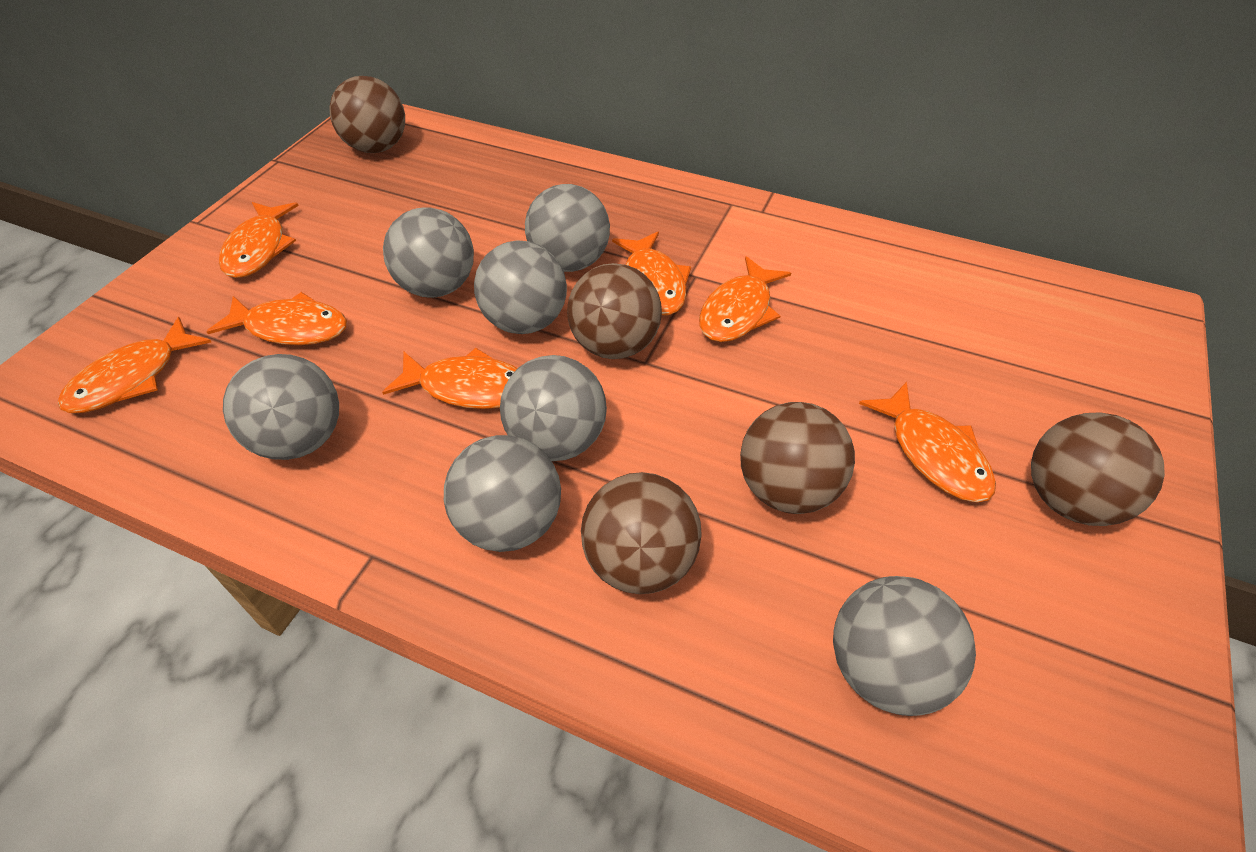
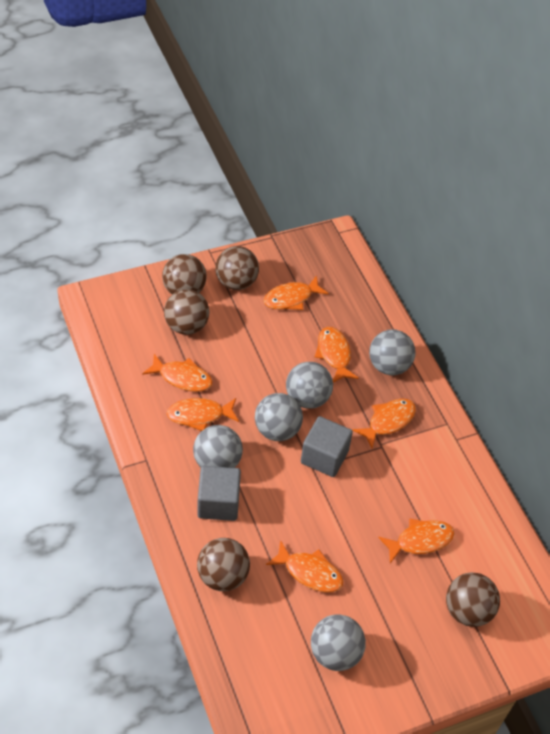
grey ball: [223,354,339,460] [383,207,474,298] [444,435,561,552] [474,241,567,334] [500,355,607,461] [525,184,610,272] [833,576,976,716] = 7 -> [193,425,243,468] [255,393,303,441] [286,362,333,409] [311,614,366,671] [369,329,416,375] = 5
grey cube: none = 0 -> [198,466,241,521] [301,416,353,477] = 2

